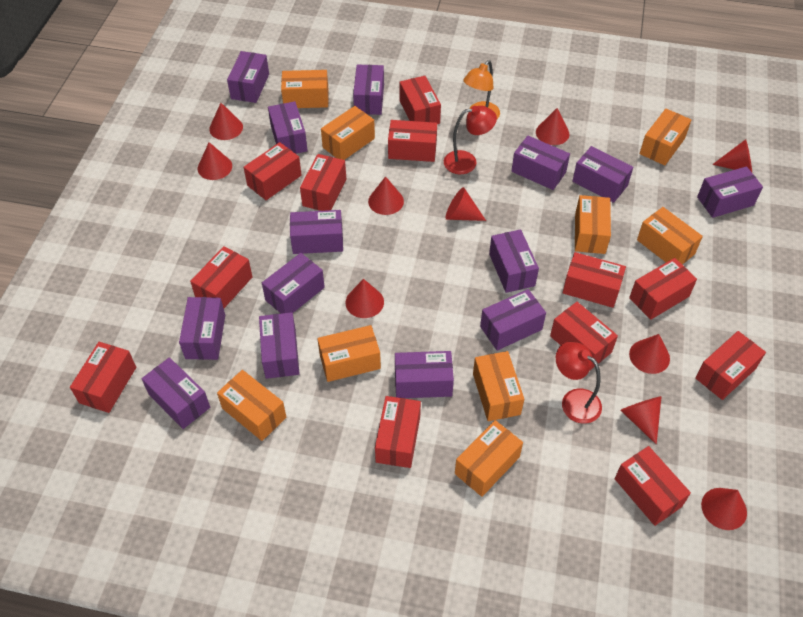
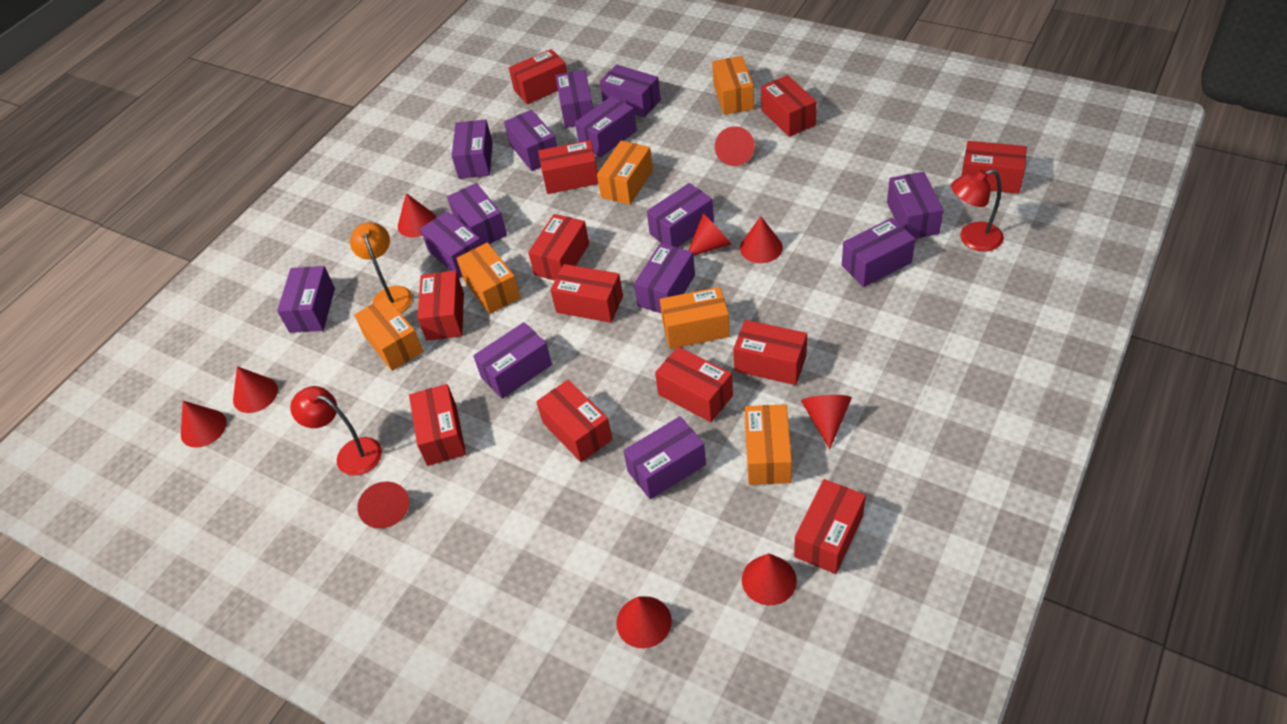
orange box: [217,370,286,441] [281,70,329,108] [317,325,381,382] [321,106,375,160] [455,420,523,497] [473,351,524,421] [575,195,611,254] [637,207,703,264] [640,109,691,166] = 9 -> [354,297,424,371] [456,242,521,314] [597,141,653,205] [660,287,730,349] [712,56,754,115] [745,404,792,485] = 6

